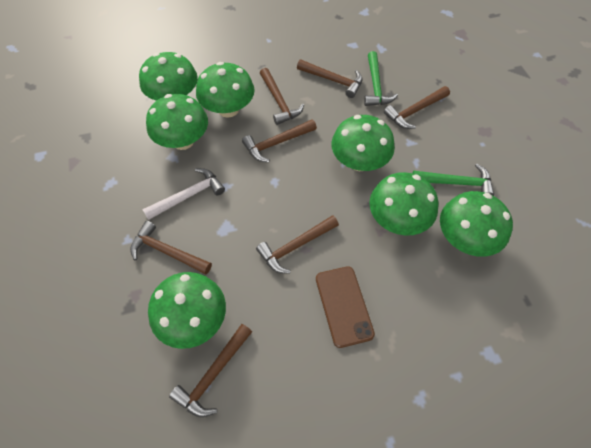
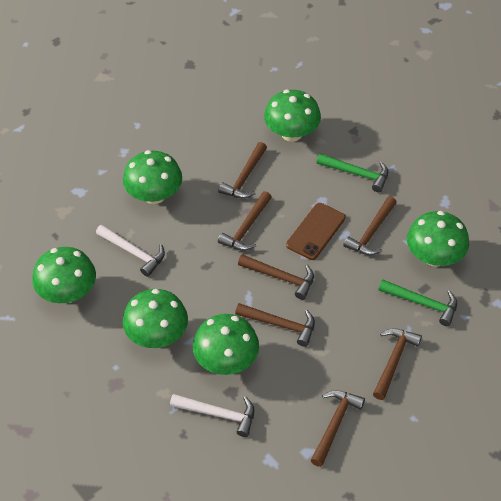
green mushroom: [139,52,198,101] [146,94,208,150] [148,272,226,349] [196,62,255,118] [331,115,395,171] [369,172,438,236] [440,191,513,257] = 7 -> [32,247,96,303] [122,289,188,348] [123,150,182,204] [193,314,259,375] [264,90,321,142] [407,211,469,267] = 6
white hammer: [142,168,225,220] = 1 -> [96,225,165,277] [170,394,254,437] = 2

